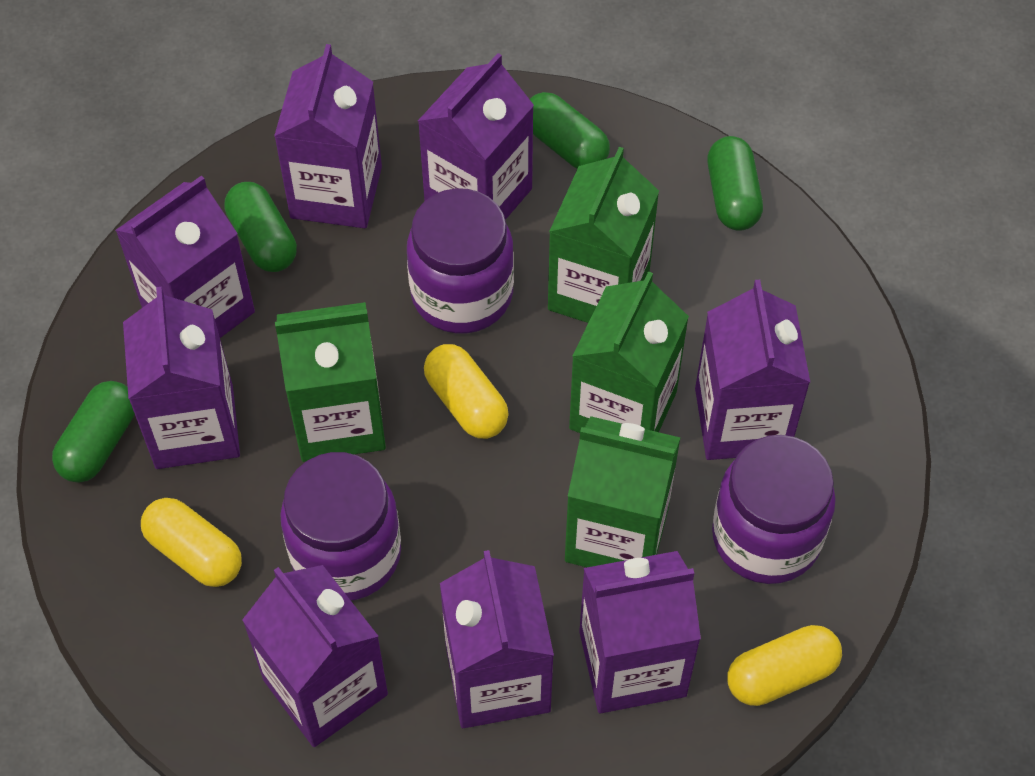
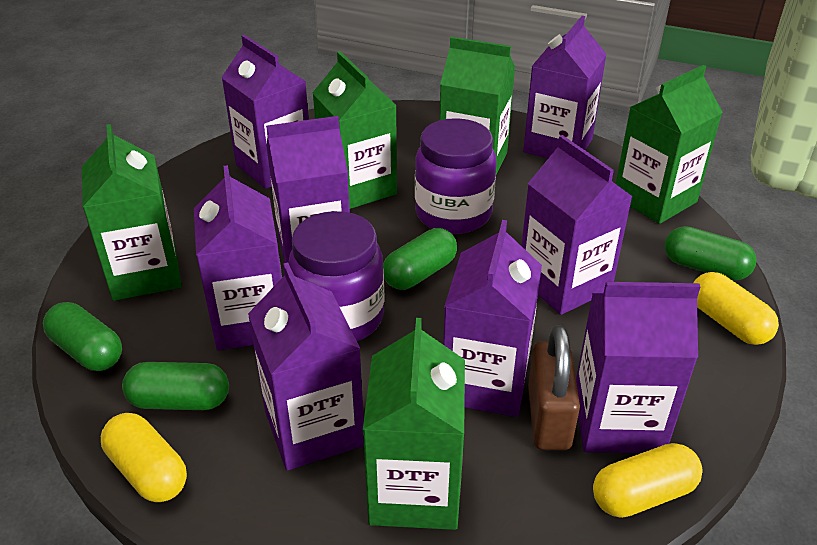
brown padlock: none = 0 -> [528,325,580,450] = 1
green carton: [275,302,386,462] [548,147,659,323] [565,416,680,567] [569,271,689,433] = 4 -> [82,124,182,301] [313,51,397,209] [363,318,465,530] [440,37,515,175] [616,65,723,224] = 5
purple jar: [280,452,401,601] [407,188,514,333] [712,435,836,584] = 3 -> [289,211,385,341] [415,118,496,234] = 2

